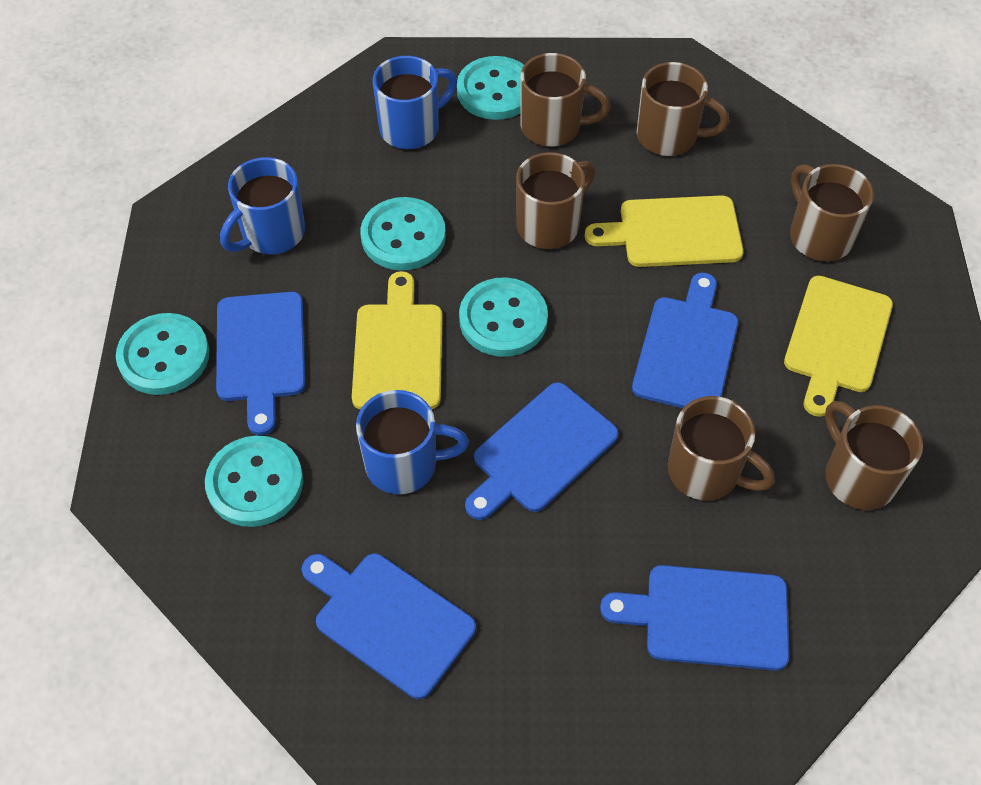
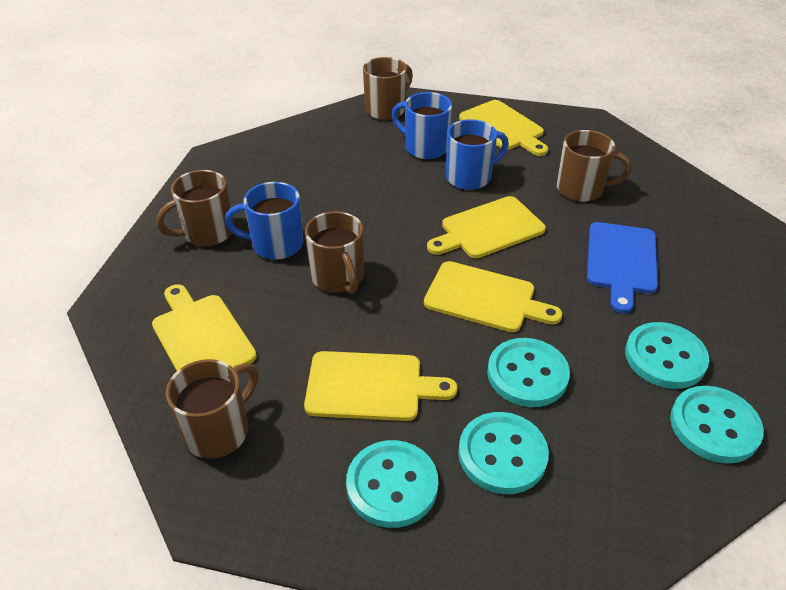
blue cutting board: [216,292,306,435] [302,553,476,699] [465,382,619,520] [600,565,789,671] [632,273,738,408] = 5 -> [587,222,658,313] = 1
brown mug: [516,152,595,249] [521,53,611,146] [637,62,729,156] [668,396,775,500] [790,164,874,261] [825,401,923,510] = 6 -> [156,170,233,246] [166,359,258,459] [305,211,364,294] [363,57,413,120] [557,130,632,202] = 5
yellow cutting board: [352,271,443,409] [585,195,744,267] [784,276,893,417] = 3 -> [152,284,257,371] [304,351,458,421] [424,261,562,332] [427,196,546,258] [459,100,548,156] = 5

